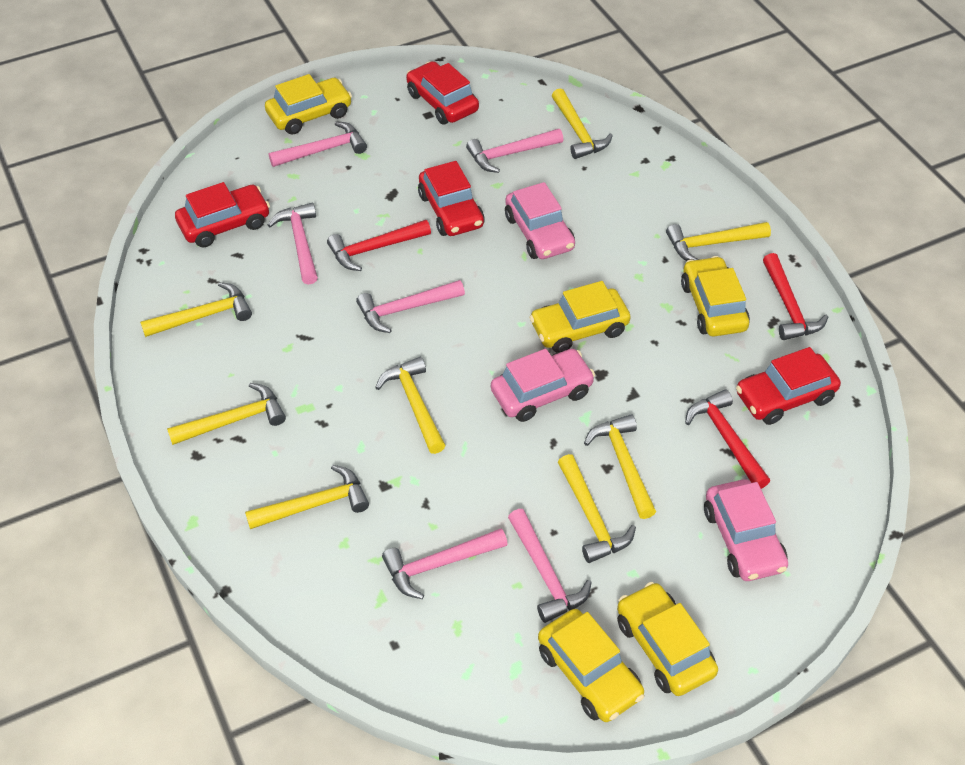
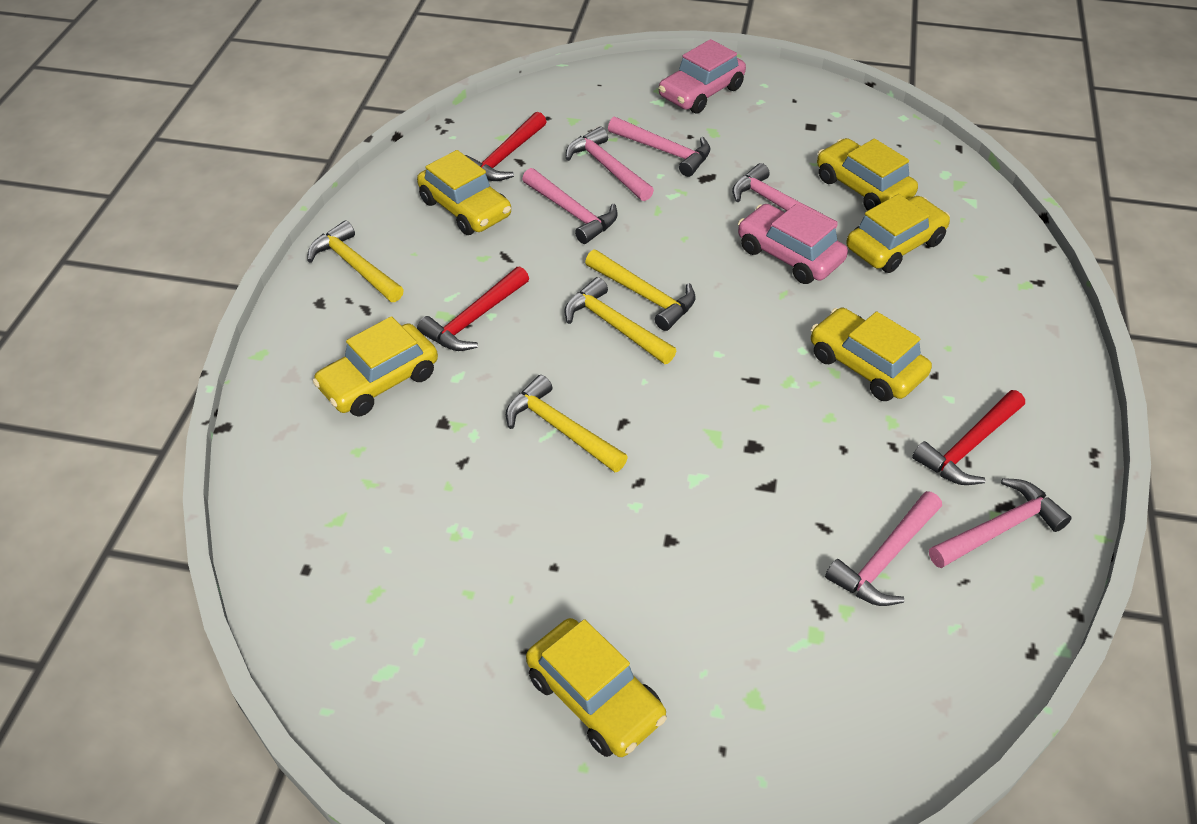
pink car: [491,349,595,422] [505,182,575,259] [704,479,788,581] = 3 -> [659,39,746,114] [738,204,848,284] = 2
red car: [175,182,270,248] [406,61,479,124] [418,161,485,236] [736,347,841,425] = 4 -> none = 0
yellow car: [265,74,352,135] [529,281,631,353] [538,609,644,722] [617,582,718,696] [681,256,750,336] = 5 -> [312,316,438,417] [417,150,511,235] [526,618,667,757] [811,308,932,401] [817,138,918,211] [846,194,950,273] = 6
yellow hammer: [140,282,252,337] [167,383,286,445] [245,465,369,529] [375,357,446,454] [552,88,613,159] [558,454,636,563] [584,414,656,519] [666,222,771,261] = 8 -> [307,220,404,302] [506,375,628,472] [564,277,676,364] [585,250,695,331] = 4

